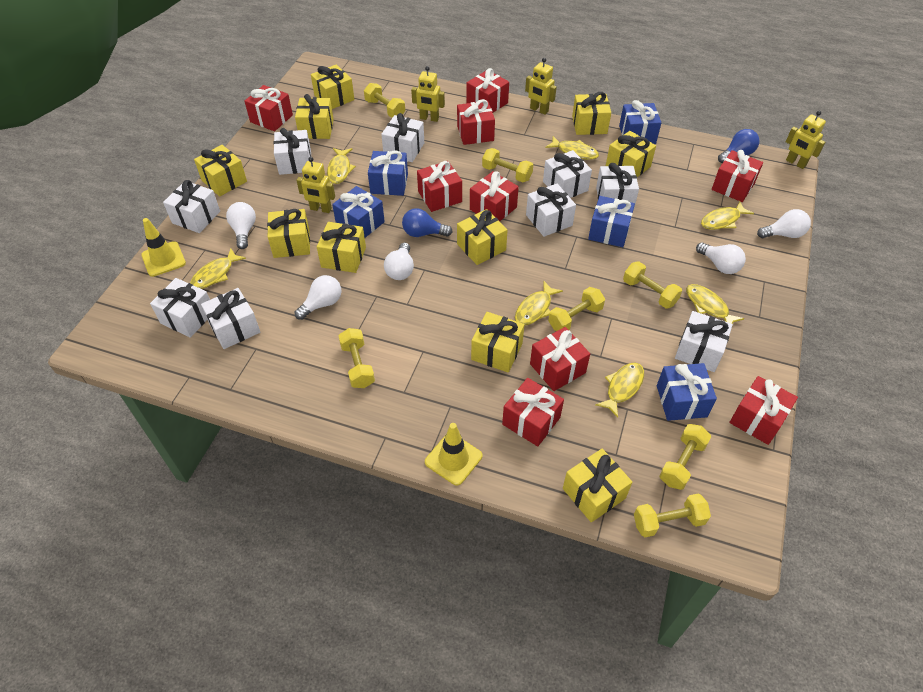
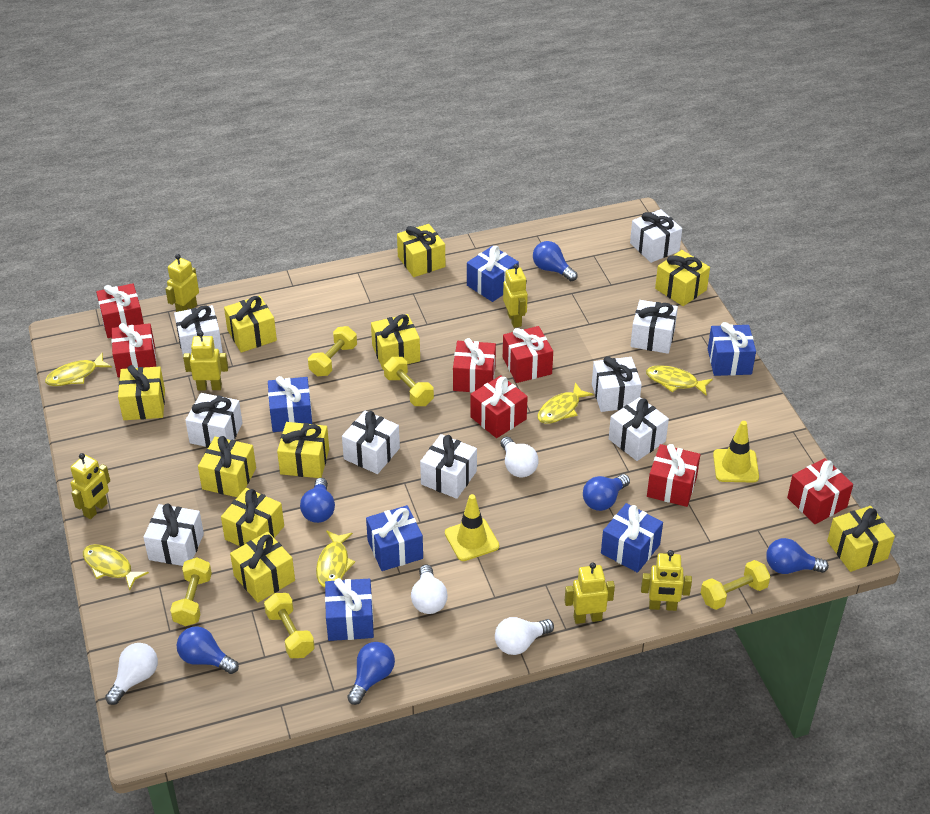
blue gift: [332,186,385,238] [368,151,408,196] [588,196,635,247] [619,100,661,144] [657,363,717,421] = 5 -> [268,376,312,432] [325,578,374,641] [366,505,423,571] [467,246,519,302] [601,503,663,573] [708,322,756,376] = 6
blue light bulb: [402,208,452,237] [718,129,759,163] = 2 -> [177,626,239,674] [300,478,335,523] [347,642,395,705] [533,241,578,281] [583,474,630,511] [766,538,829,574] = 6
red gift: [245,85,293,131] [417,161,462,212] [457,99,495,145] [466,68,509,113] [470,171,519,222] [502,378,564,446] [530,327,590,391] [712,150,763,202] [729,376,798,445] = 9 -> [96,283,144,338] [111,323,156,377] [453,338,496,393] [470,375,528,438] [503,326,553,383] [647,444,701,507] [787,458,853,524] = 7
white light bulb: [226,202,256,249] [295,275,341,320] [384,243,414,280] [696,242,746,274] [757,209,811,238] = 5 -> [105,643,158,705] [411,565,448,614] [495,617,554,655] [500,437,539,477] = 4
yellow dumbbell: [338,328,375,388] [364,83,405,118] [482,148,533,182] [548,287,605,331] [623,261,682,309] [634,493,711,537] [659,424,711,490] = 7 -> [170,557,212,626] [264,593,315,658] [308,326,357,376] [384,357,434,406] [701,560,770,610] = 5
yellow fish: [190,248,246,289] [327,148,356,184] [515,281,563,325] [545,136,599,160] [595,362,644,418] [686,284,744,324] [701,201,754,230] = 7 -> [45,353,112,386] [83,544,149,590] [316,531,355,587] [537,382,594,424] [646,365,713,396] = 5
yellow robot: [296,157,335,213] [411,66,445,122] [525,58,556,114] [786,111,826,169] = 4 -> [70,453,110,519] [165,254,199,312] [183,331,228,390] [503,264,528,328] [565,562,615,624] [641,550,692,611] = 6

